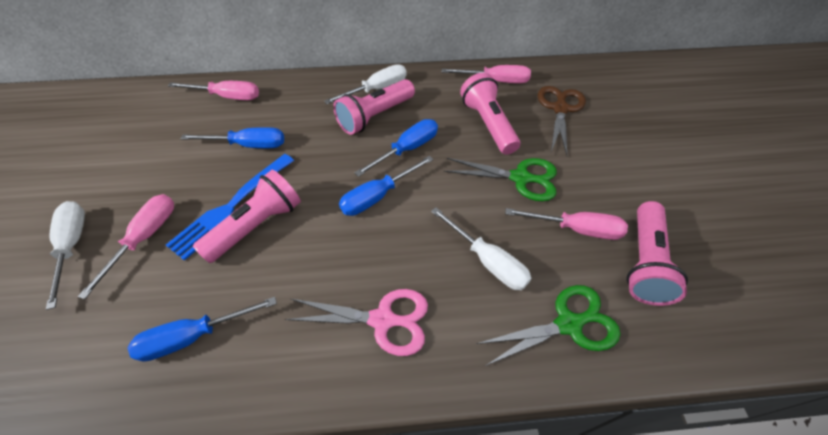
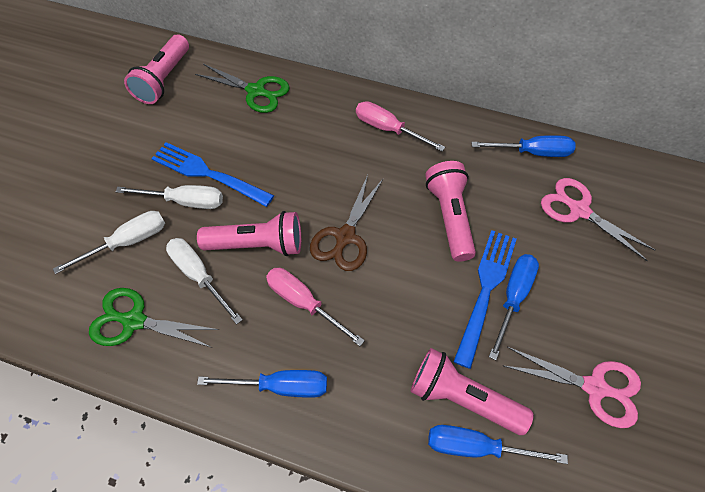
blue fork: [166,154,294,261] = 1 -> [151,142,274,207] [453,230,517,369] = 2
pink scissors: [285,289,428,356] = 1 -> [502,347,641,428] [541,178,655,261] = 2
pink screwdriver: [78,194,174,299] [168,81,259,100] [442,65,531,83] [505,208,628,240] = 4 -> [266,268,365,346] [356,101,445,151] = 2

